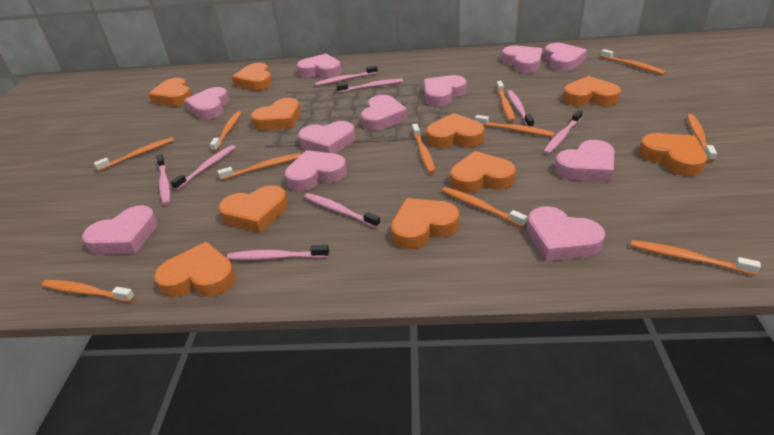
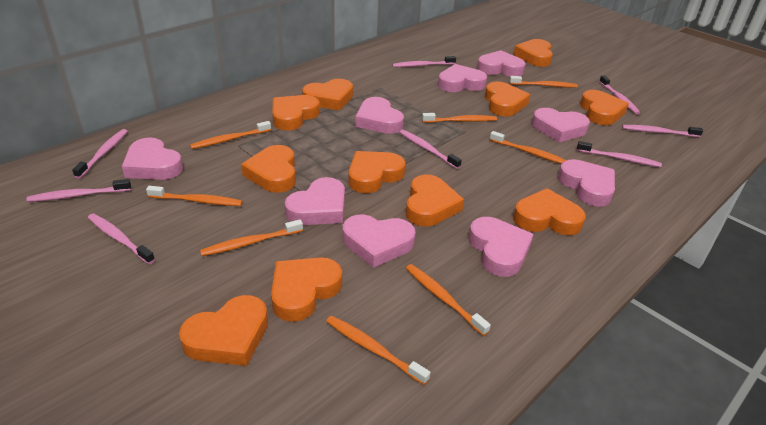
orange heart: [148,78,192,106] [154,242,236,297] [219,185,288,233] [232,63,272,91] [251,98,301,130] [391,198,459,249] [426,113,485,148] [450,151,516,193] [563,76,621,106] [639,133,707,176] = 10 -> [179,295,268,366] [241,145,296,193] [271,257,342,322] [272,95,319,130] [302,79,353,111] [348,151,406,193] [406,175,464,227] [485,82,530,117] [513,39,553,67] [513,188,586,235] [580,90,629,125] = 11
orange toothbrush: [41,280,135,302] [94,137,174,171] [210,111,241,152] [218,153,301,180] [412,124,436,174] [442,187,527,227] [475,115,555,137] [496,81,515,122] [601,49,666,75] [630,240,761,275] [687,114,717,162] = 11 -> [146,186,243,206] [190,121,271,149] [200,219,303,256] [326,316,430,385] [406,264,491,336] [422,113,497,123] [490,131,567,164] [509,76,578,88] = 8
pink heart: [82,205,158,255] [184,87,229,120] [285,150,347,191] [297,54,342,78] [298,121,356,154] [361,95,408,131] [424,75,466,107] [502,46,543,73] [527,206,605,261] [544,43,587,72] [554,140,614,182] = 11 -> [122,137,183,180] [285,177,345,225] [342,214,415,268] [355,97,404,134] [438,64,487,92] [468,217,534,277] [477,50,526,76] [532,108,590,142] [558,159,615,207] = 9

